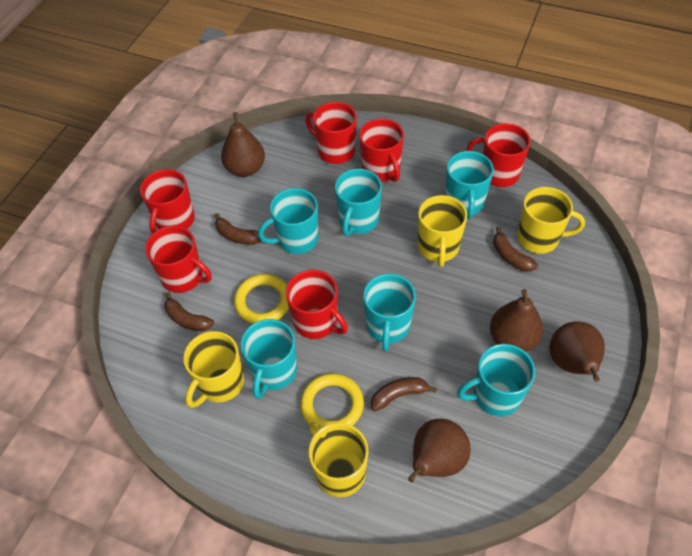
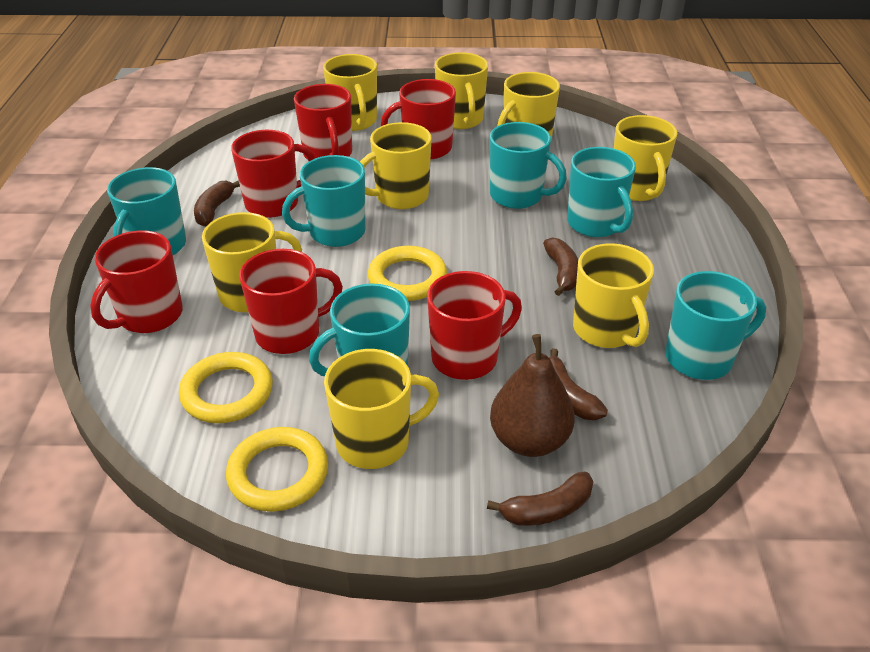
brown pear: [221,112,265,177] [408,419,470,482] [490,289,543,352] [550,321,605,382] = 4 -> [490,334,575,457] = 1
yellow mug: [183,331,244,408] [309,422,369,497] [418,195,467,267] [517,187,585,254] = 4 -> [202,212,302,312] [323,54,377,131] [324,349,439,469] [360,122,432,209] [435,52,488,129] [497,72,560,140] [573,243,654,348] [614,115,677,201] = 8
yellow ring: [234,274,289,324] [300,373,364,428] = 2 -> [179,352,273,423] [226,427,328,512] [368,246,447,301] = 3

